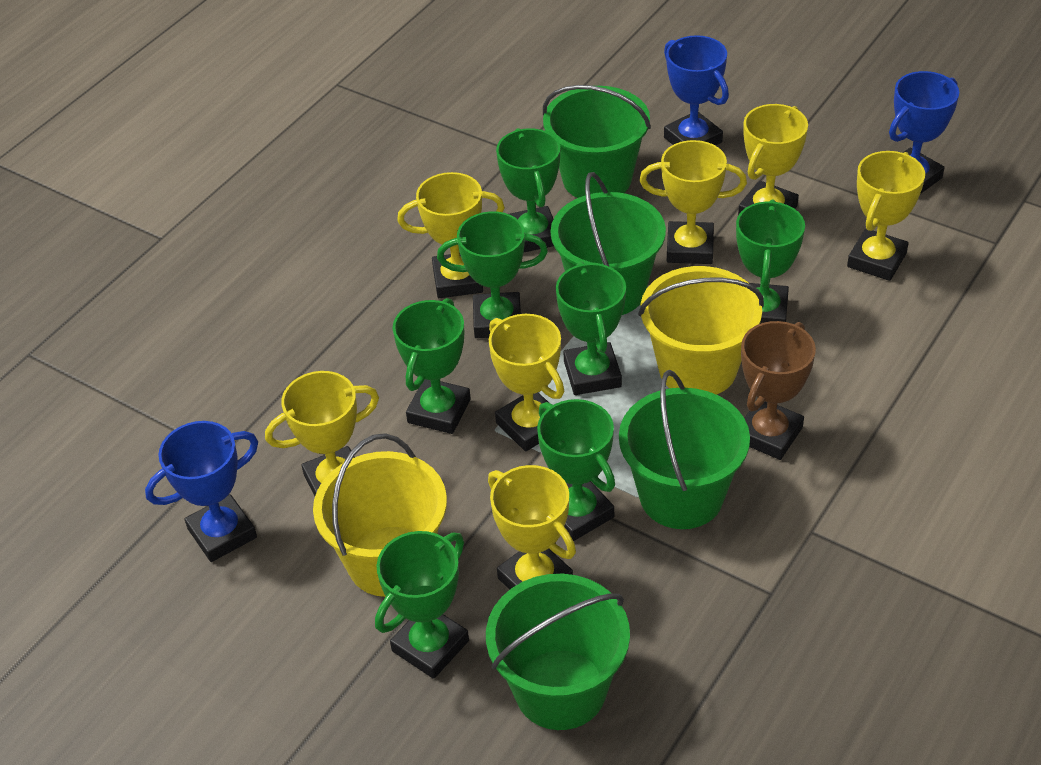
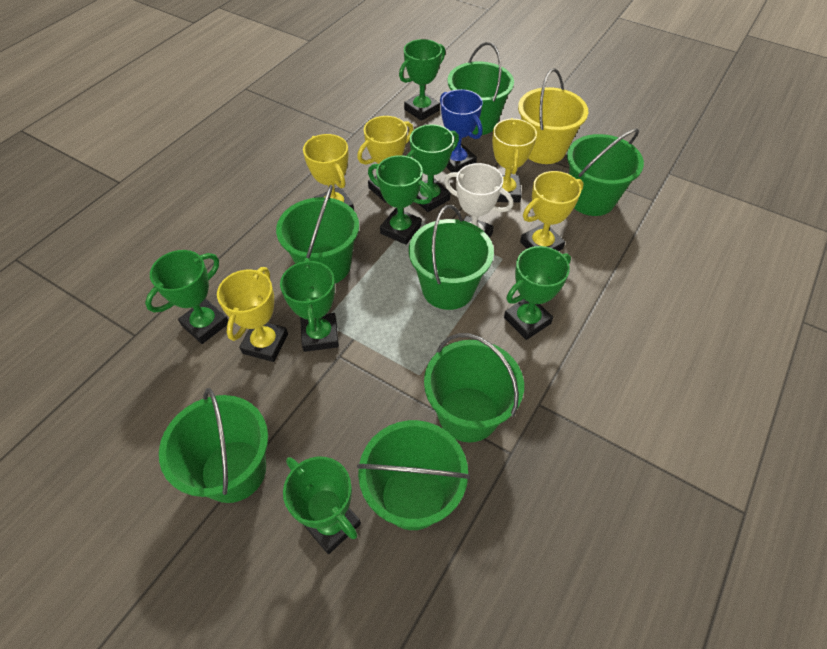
blue trophy: [145,421,258,562] [664,35,729,146] [889,71,959,194] = 3 -> [440,89,483,172] = 1
brown trophy: [741,321,816,460] = 1 -> none = 0
green bucket: [486,574,630,730] [543,85,651,198] [551,172,666,315] [619,370,750,529] = 4 -> [159,388,268,503] [276,185,359,283] [357,420,470,530] [409,205,494,310] [424,333,524,442] [447,42,514,135] [567,128,644,216] = 7
white trophy: none = 0 -> [444,163,513,238] = 1
yellow bucket: [313,433,447,597] [638,266,764,395] = 2 -> [518,68,588,164] = 1
yellow trophy: [265,371,379,496] [397,172,505,298] [488,465,576,589] [489,314,564,451] [640,140,747,264] [738,104,808,215] [847,151,925,281] = 7 -> [217,267,288,362] [303,134,354,210] [357,116,414,203] [492,118,537,202] [520,171,584,251] = 5

